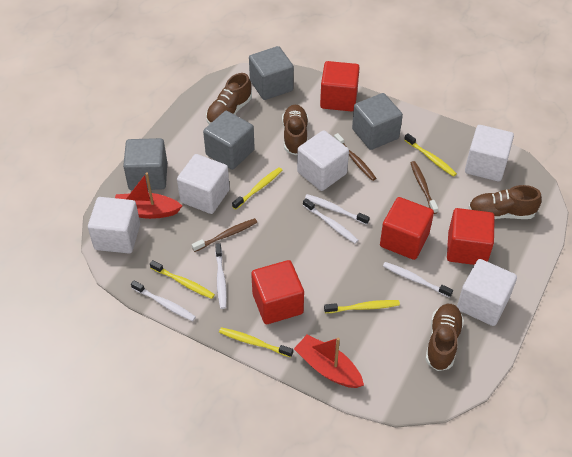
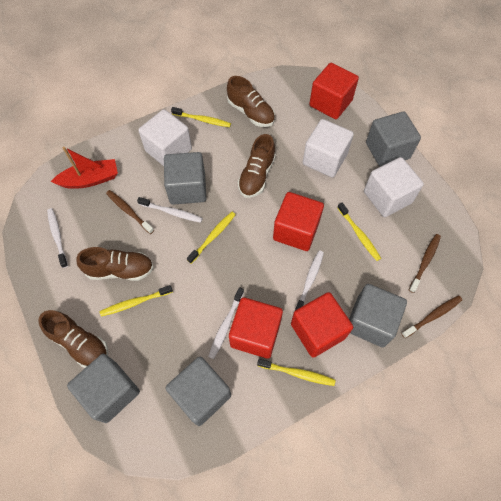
grey cube: [123,138,167,190] [203,111,255,170] [249,46,294,100] [352,93,403,150] = 4 -> [67,354,140,423] [164,152,207,205] [165,357,231,426] [349,284,407,347] [366,111,421,167] = 5
red boat: [115,172,182,219] [294,335,364,388] = 2 -> [51,147,118,189] = 1
white cube: [88,197,140,253] [177,154,230,214] [297,130,349,191] [457,259,517,326] [465,125,514,181] = 5 -> [138,109,192,166] [303,119,354,178] [364,157,424,217] = 3
white toothbrush: [131,280,196,321] [215,243,227,309] [303,198,358,244] [305,194,370,225] [383,262,453,298] = 5 -> [47,208,68,268] [137,197,203,223] [208,287,244,359] [295,250,324,310] = 4

